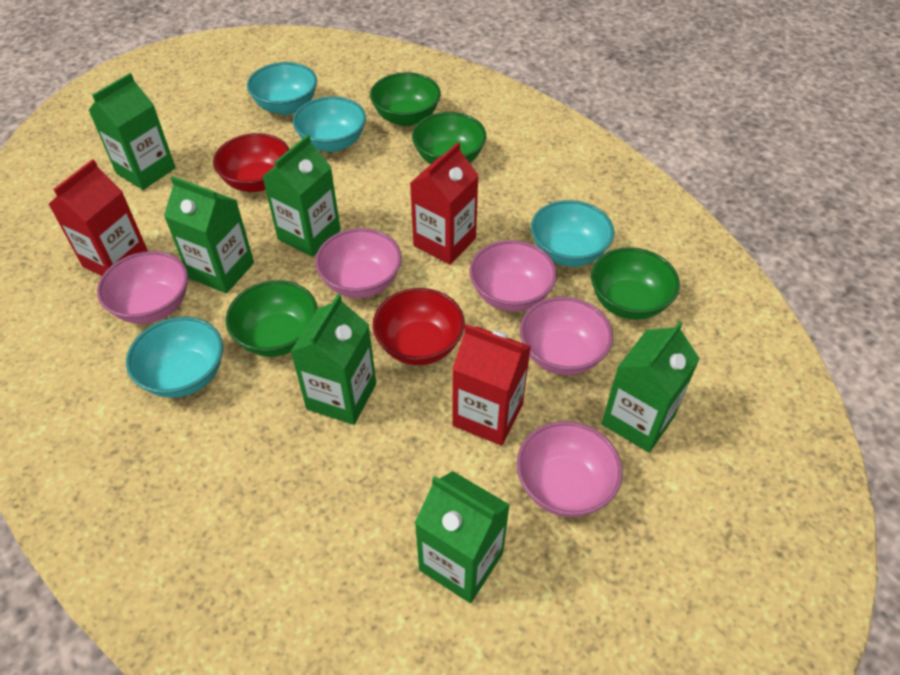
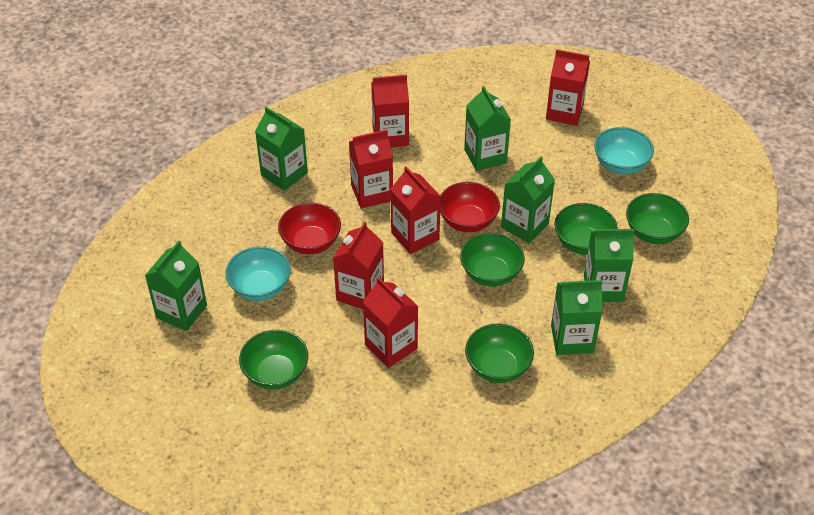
green bowl: [226,280,318,357] [370,72,441,126] [412,112,486,164] [591,247,680,320] = 4 -> [239,330,308,390] [460,233,525,286] [465,324,534,383] [554,203,618,255] [626,193,689,244] = 5
pink bowl: [97,251,188,324] [315,228,402,298] [469,240,557,312] [517,421,623,517] [520,297,613,375] = 5 -> none = 0
red carton: [48,159,148,276] [410,142,479,265] [452,324,531,446] = 3 -> [333,221,384,309] [349,130,393,208] [363,277,419,368] [371,75,409,147] [390,166,441,254] [546,49,590,126] = 6
turquoise bowl: [126,317,223,398] [247,62,317,115] [293,96,366,152] [531,200,614,267] = 4 -> [225,246,291,301] [594,127,654,174] = 2

